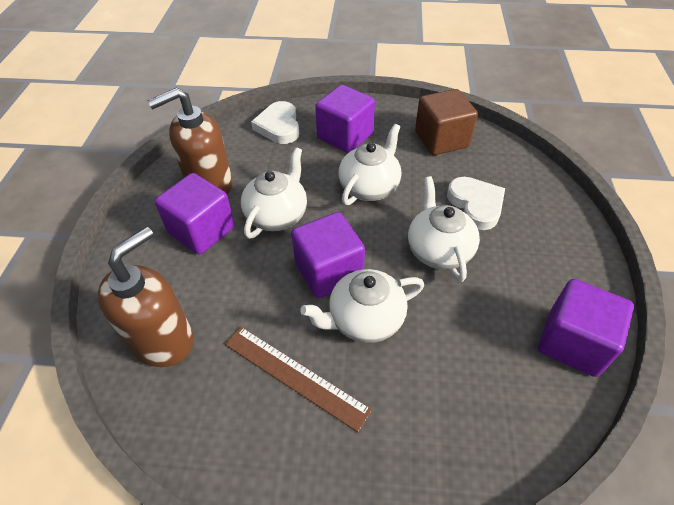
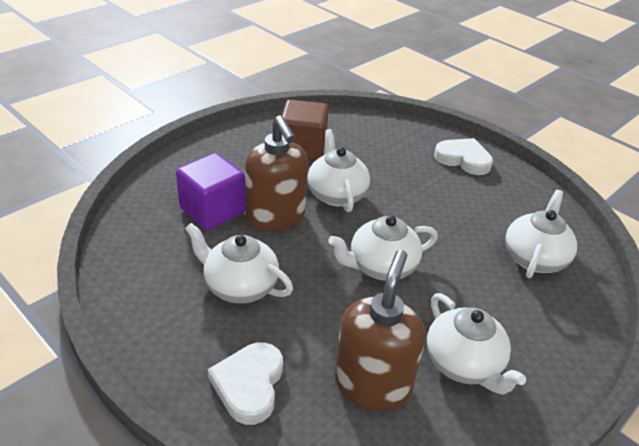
brown ruler: [225,327,372,432] = 1 -> none = 0
purple cube: [155,173,235,255] [291,212,365,298] [315,85,375,153] [538,279,634,377] = 4 -> [176,153,246,230] = 1
white teapot: [241,147,307,239] [300,269,424,343] [338,124,401,205] [408,176,480,282] = 4 -> [185,223,293,303] [307,129,370,212] [328,216,438,281] [427,293,526,395] [505,190,577,278] = 5

